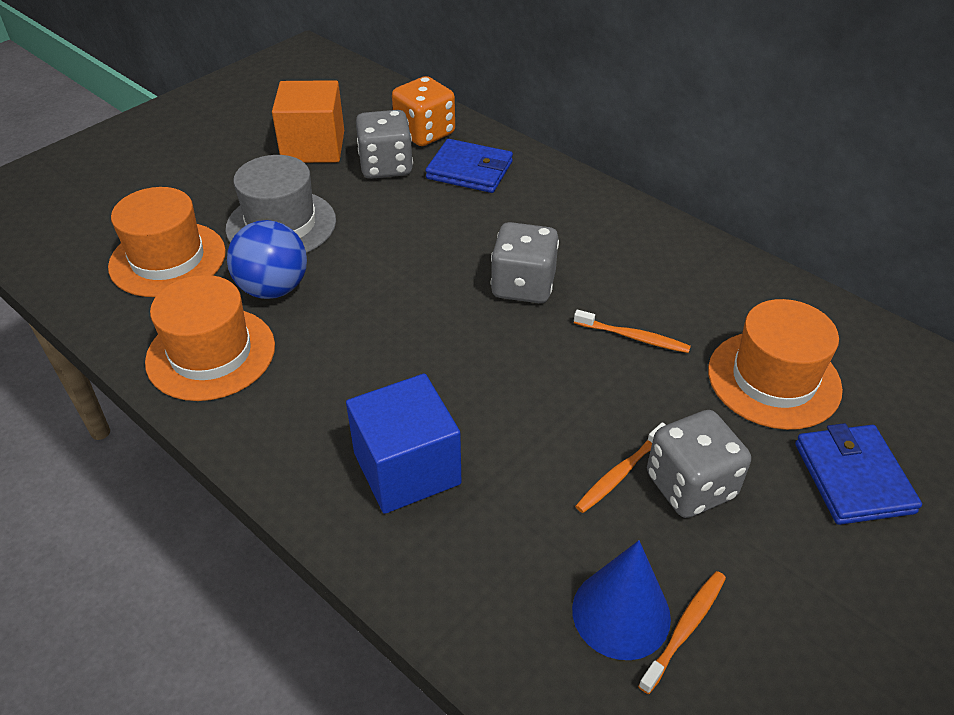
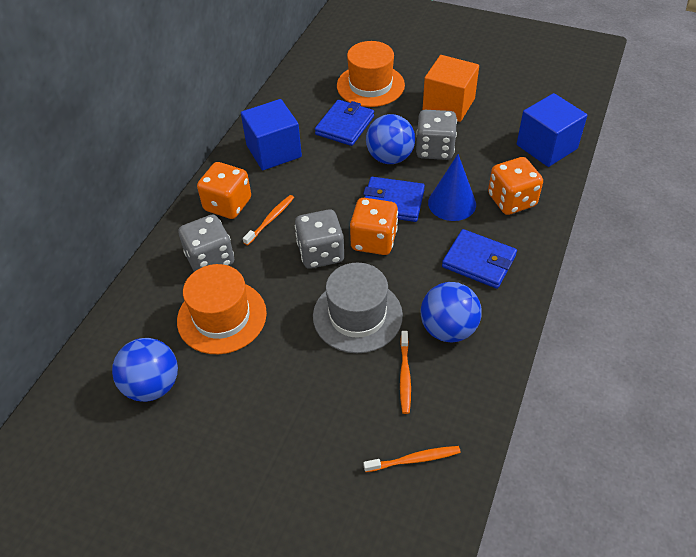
blue ball: [227,220,307,299] = 1 -> [112,338,178,402] [366,114,415,164] [421,282,482,342] = 3
blue cube: [346,373,461,514] = 1 -> [241,99,302,170] [517,93,587,167] = 2
blue wallet: [426,139,513,193] [795,423,922,525] = 2 -> [315,100,374,146] [363,177,425,222] [442,229,517,289] = 3
orange dice: [392,76,455,146] = 1 -> [197,162,251,219] [350,198,398,255] [488,157,543,215] = 3
orange hat: [108,187,226,297] [145,275,275,401] [708,299,843,430] = 3 -> [177,264,267,354] [337,41,405,107] = 2

